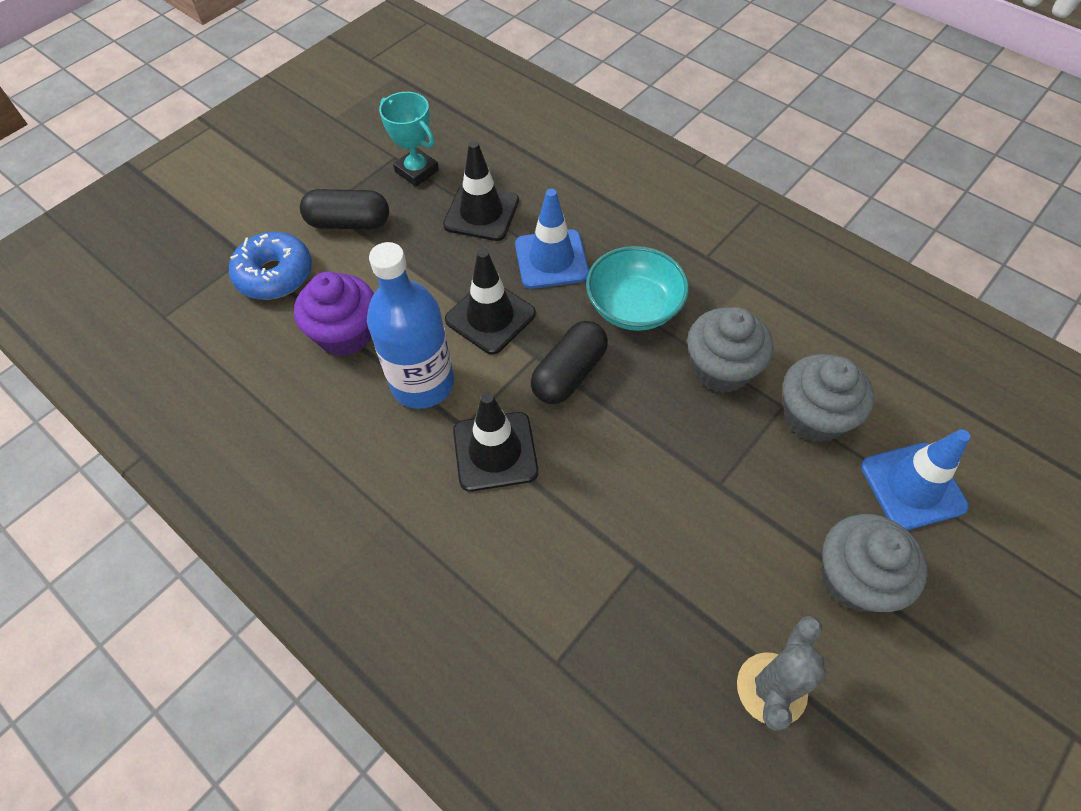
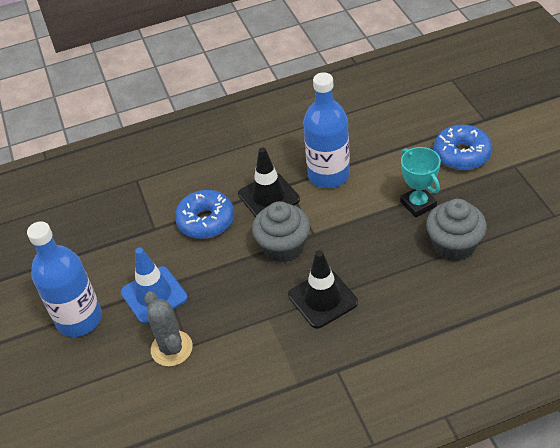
black capsule: [300,189,389,230] [531,321,608,404] = 2 -> none = 0
black traffic cone: [443,141,519,241] [445,249,536,355] [453,392,538,492] = 3 -> [238,148,300,217] [288,250,358,328] = 2
blue bottle: [367,242,454,409] = 1 -> [27,221,102,337] [303,72,350,188] = 2
blue donut: [229,232,312,300] = 1 -> [175,190,234,239] [434,125,492,170] = 2
blue traffic cone: [515,189,589,289] [861,429,970,530] = 2 -> [121,247,188,324] = 1
grey cupcake: [687,307,773,393] [783,354,874,442] [822,514,928,612] = 3 -> [252,201,310,263] [426,199,487,261] = 2
purple cupcake: [294,272,374,356] = 1 -> none = 0
turquoise bowl: [586,246,689,331] = 1 -> none = 0

